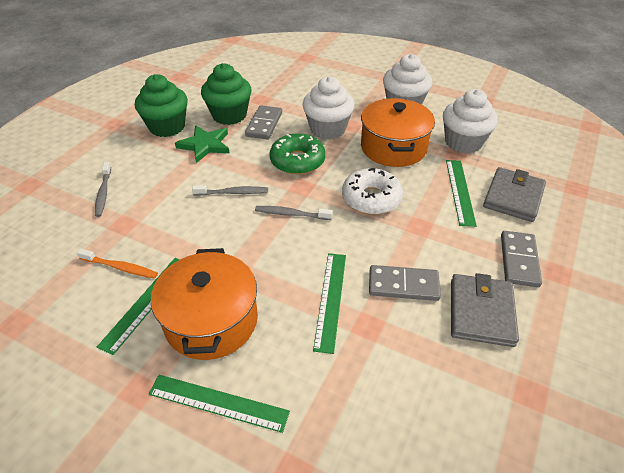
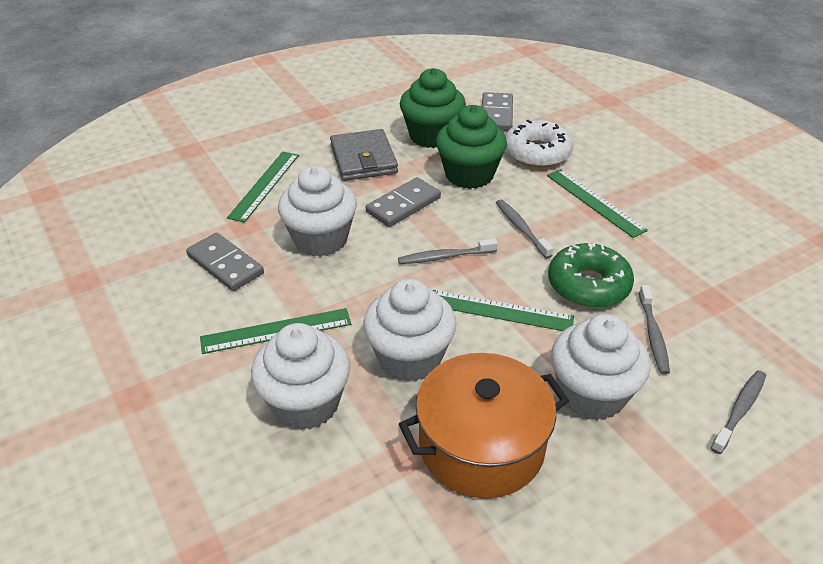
green star: [175,125,229,163] = 1 -> none = 0
grey toothbrush: [95,162,111,217] [192,185,268,196] [255,206,333,220] = 3 -> [398,239,498,264] [496,199,553,259] [639,285,670,374] [711,370,766,454] = 4
grey wallet: [451,273,519,347] [483,167,546,222] = 2 -> [330,129,398,181] = 1
orange pot: [151,248,258,360] [361,98,435,167] = 2 -> [399,353,569,498] = 1
orange toothbrush: [77,249,158,279] = 1 -> none = 0
white cupcake: [302,76,355,140] [383,54,432,105] [443,89,498,154] = 3 -> [251,323,350,430] [278,166,357,257] [363,279,457,382] [551,314,650,420] = 4

